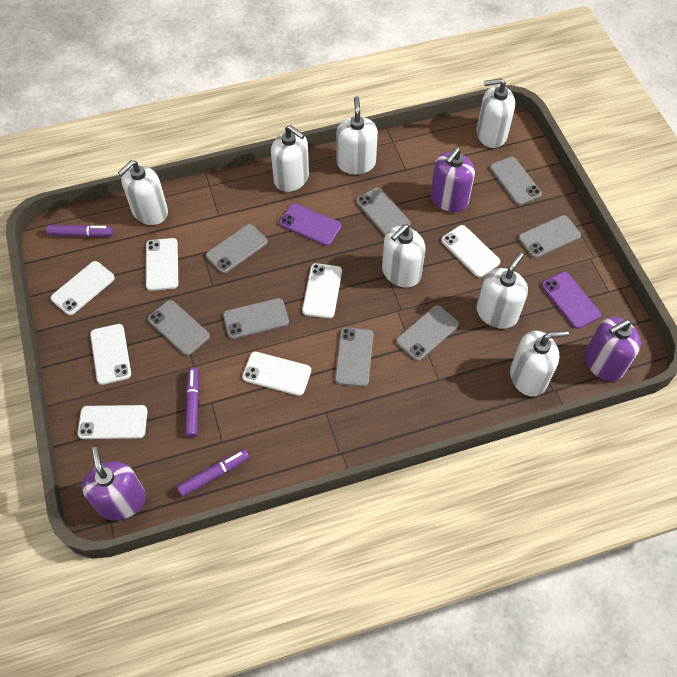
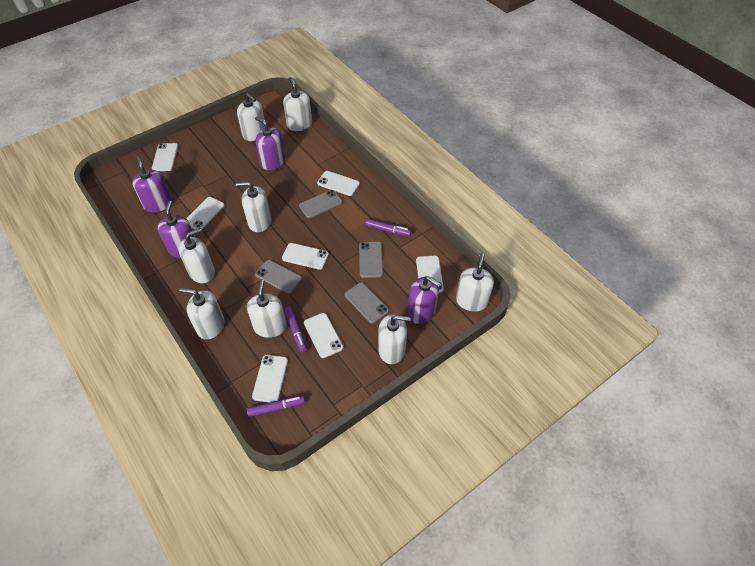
grey phone: [148,300,210,356] [206,224,268,274] [223,298,289,339] [335,327,373,387] [356,187,411,236] [396,305,459,361] [490,157,542,205] [518,215,581,258] = 8 -> [255,260,302,294] [299,190,343,218] [345,283,389,324] [359,242,383,278] = 4
purple phone: [279,203,341,246] [541,272,601,329] = 2 -> none = 0
purple soap dispenser: [82,447,146,521] [430,147,475,212] [585,317,641,381] = 3 -> [132,156,172,212] [158,200,195,258] [255,117,285,170] [408,276,441,324] = 4
white soap dispenser: [118,160,168,225] [271,125,309,192] [336,96,378,174] [382,224,425,288] [476,252,528,329] [477,78,515,148] [510,330,569,396] = 7 -> [179,228,215,283] [179,288,224,340] [236,182,271,232] [237,93,265,141] [247,279,287,338] [283,77,312,131] [378,314,411,364] [456,253,494,312] = 8

